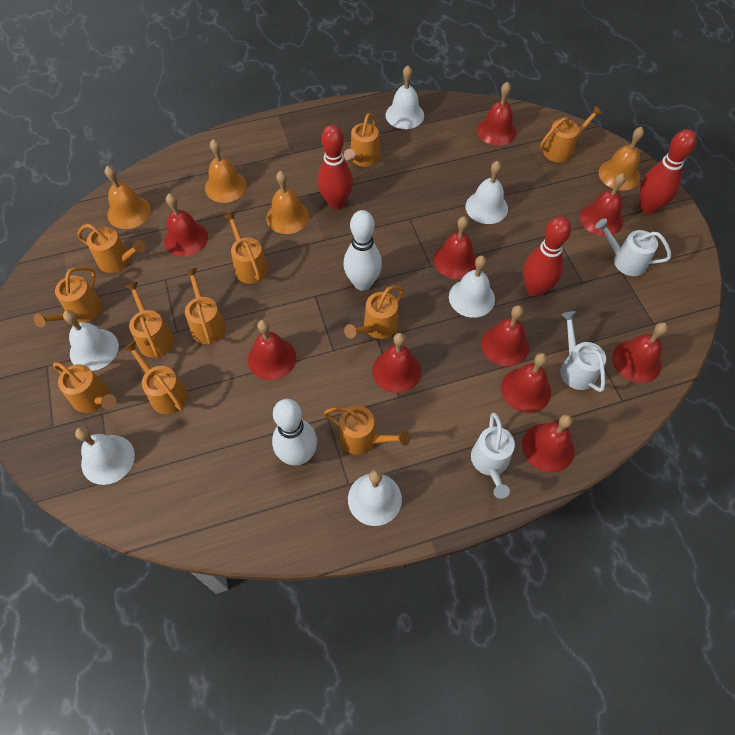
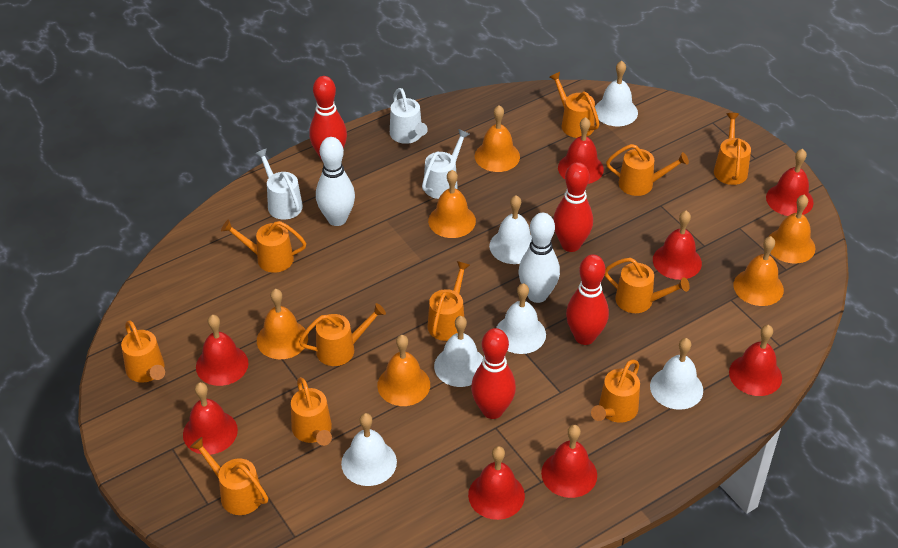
orange bell: [105,166,151,229] [205,139,247,203] [266,171,309,234] [598,127,644,190] = 4 -> [257,289,308,359] [377,335,430,406] [428,170,476,238] [475,105,520,172] [733,236,784,306] [769,195,815,264] = 6
red bell: [164,194,208,256] [248,320,296,380] [372,333,421,393] [433,216,477,279] [477,82,516,146] [481,305,529,366] [501,353,551,413] [522,414,575,473] [580,173,626,236] [612,322,668,383] = 10 -> [183,382,238,455] [196,315,248,386] [468,446,525,520] [541,425,597,498] [558,117,604,184] [653,211,702,280] [729,325,782,396] [766,149,814,216] = 8
red bowling pin: [317,125,353,209] [523,216,571,297] [640,129,696,214] = 3 -> [309,76,347,162] [471,328,516,419] [553,162,593,252] [566,254,609,345] = 4

